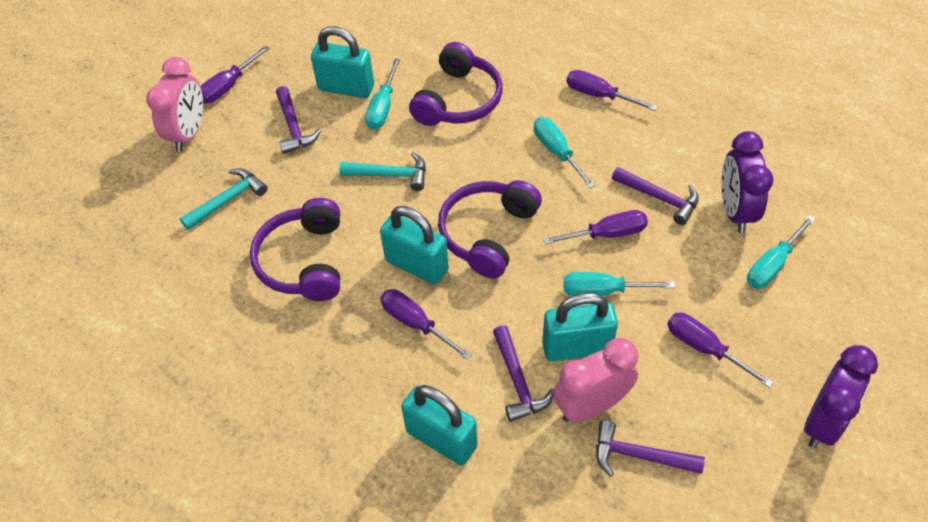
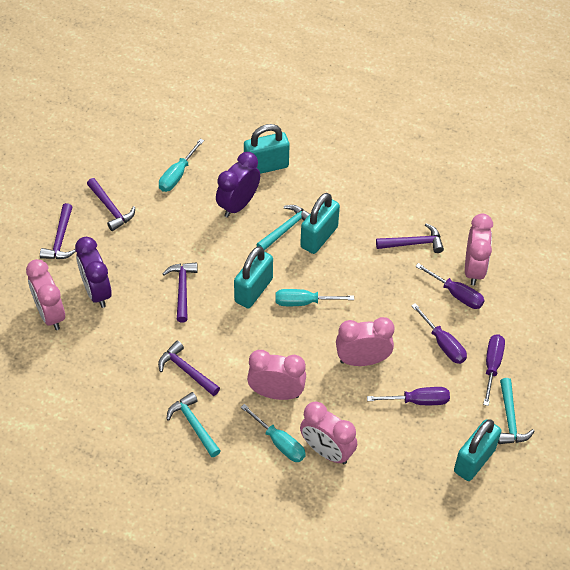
pink clock: [146,57,203,152] [553,338,638,422] = 2 -> [26,259,65,330] [247,350,306,400] [300,402,357,464] [336,317,394,366] [465,214,493,286] = 5
purple hammer: [276,86,322,154] [493,325,554,422] [596,420,705,477] [612,167,699,225] = 4 -> [40,203,76,259] [87,178,135,231] [158,341,220,396] [163,262,198,322] [376,223,444,253] = 5
purple headphones: [250,198,340,301] [409,42,503,126] [438,180,542,278] = 3 -> none = 0
purple screwdriver: [201,45,270,104] [380,289,472,360] [543,210,648,245] [566,70,658,111] [667,312,774,388] = 5 -> [367,387,450,405] [411,303,467,364] [415,263,485,309] [483,334,505,406] = 4
turquoise hammer: [180,169,268,230] [339,152,426,191] = 2 -> [166,392,221,457] [256,205,310,251] [498,378,535,444] = 3
turquoise screwdriver: [365,58,401,130] [534,117,596,188] [564,272,676,296] [747,215,815,289] = 4 -> [159,139,204,192] [241,404,306,462] [276,289,354,306] = 3

